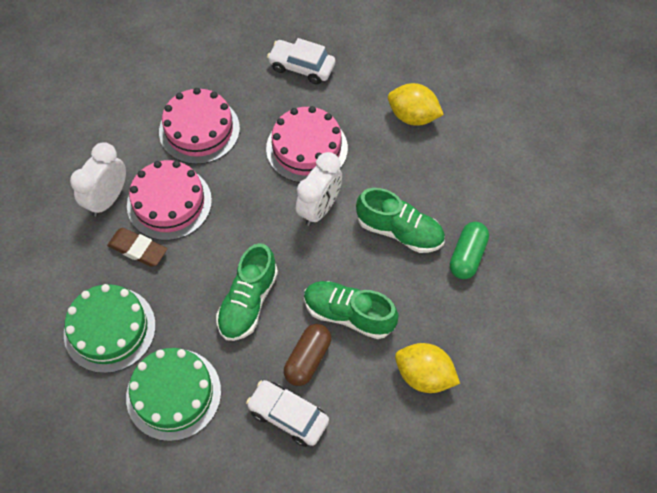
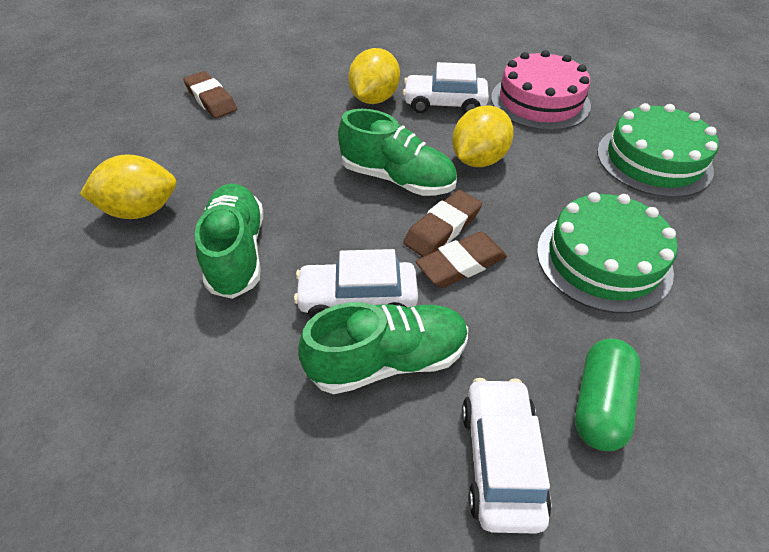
brown capsule: [284,324,331,386] = 1 -> none = 0
brown eraser: [107,228,167,267] = 1 -> [183,71,237,118] [403,190,482,257] [416,232,507,288] = 3
pink cake: [127,160,212,240] [159,88,240,164] [266,106,348,183] = 3 -> [491,50,591,131] = 1
white car: [246,380,329,447] [267,38,335,85] = 2 -> [294,249,418,319] [403,62,489,114] [462,378,552,534] = 3
white clock: [70,142,126,217] [296,152,342,226] = 2 -> none = 0
yellow lemon: [388,83,444,126] [395,343,460,393] = 2 -> [80,154,176,219] [348,48,400,104] [452,105,514,167] = 3

